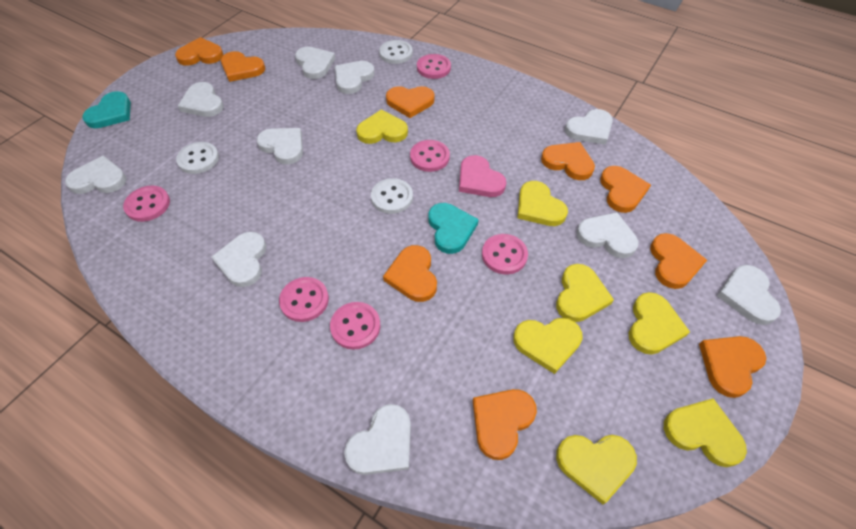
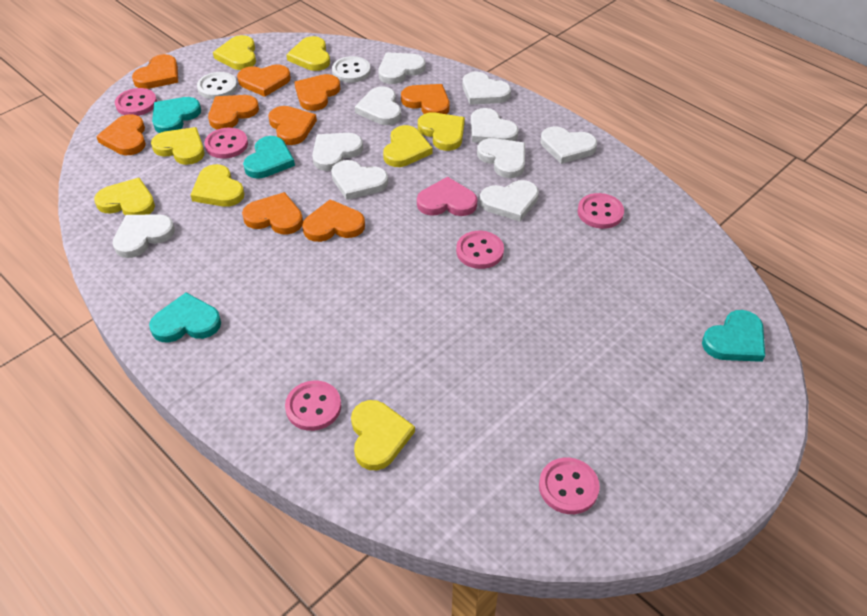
turquoise heart: [82,91,131,128] [428,203,479,254] = 2 -> [149,293,221,343] [152,97,201,133] [243,136,295,179] [702,310,765,362] = 4
white button: [176,142,219,174] [371,178,413,214] [379,40,413,64] = 3 -> [197,72,237,99] [332,56,371,83] = 2
yellow heart: [356,110,408,144] [513,318,583,374] [517,181,568,226] [556,264,614,322] [556,435,637,504] [629,292,690,355] [664,398,747,467] = 7 -> [94,178,155,215] [151,127,204,165] [191,164,244,207] [213,35,256,70] [286,36,330,71] [351,400,415,470] [383,125,432,167] [418,112,465,151] = 8

